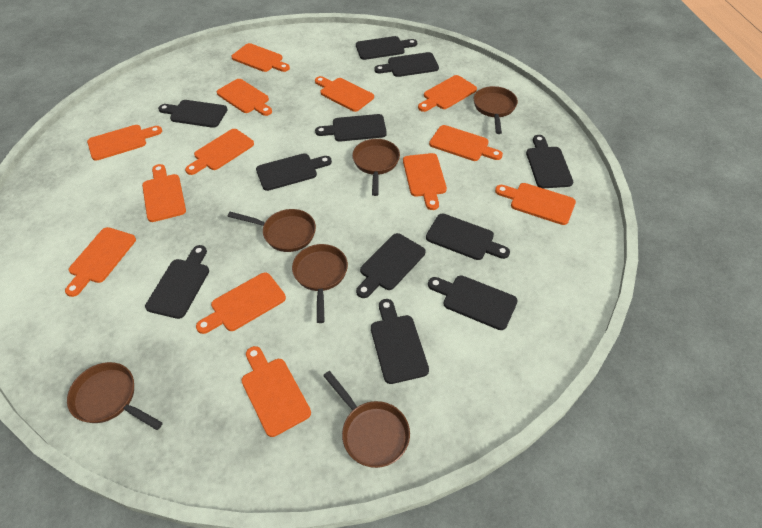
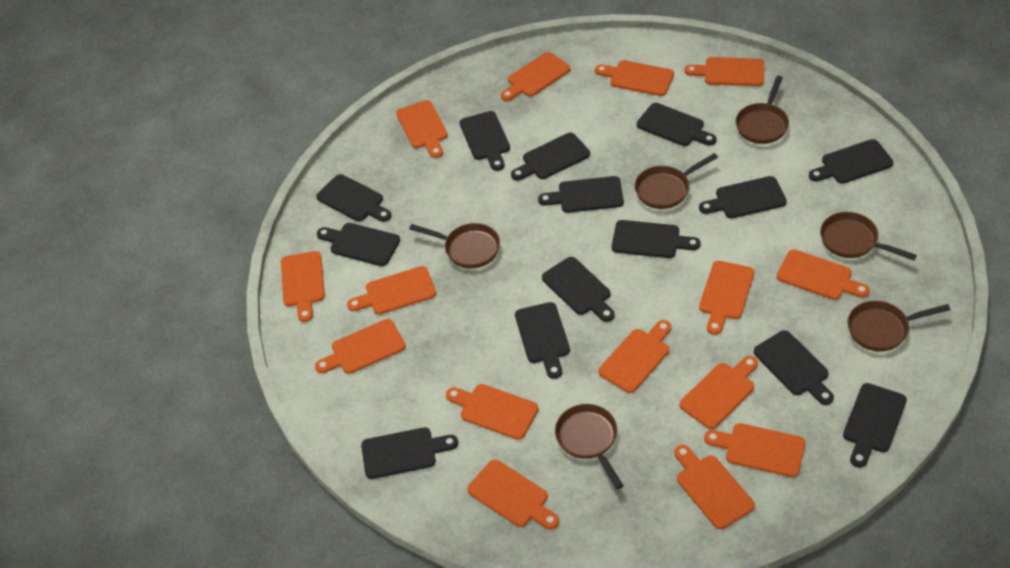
black cutting board: [145,245,209,319] [158,100,228,128] [256,153,332,191] [315,114,387,142] [356,36,417,60] [356,233,426,298] [371,299,429,384] [374,52,439,77] [426,214,510,260] [428,275,518,330] [526,135,573,189] = 11 -> [316,174,392,222] [317,223,400,266] [361,427,458,479] [460,111,510,171] [511,133,590,181] [515,302,570,379] [538,176,624,213] [542,257,615,322] [612,220,701,258] [637,103,717,146] [699,176,787,218] [754,330,834,405] [809,139,893,184] [843,383,907,468] = 14
orange cutting board: [65,227,136,297] [87,125,162,161] [142,164,186,222] [185,129,254,175] [196,272,286,334] [217,79,272,116] [231,43,290,72] [241,346,311,437] [315,76,374,112] [403,153,447,210] [418,75,477,112] [429,125,503,161] [495,183,576,225] = 13 -> [281,251,325,322] [315,319,406,374] [347,266,436,315] [396,100,448,158] [446,384,539,440] [467,459,559,530] [501,52,571,101] [595,60,674,96] [598,320,671,393] [674,445,755,529] [680,356,758,429] [685,57,764,86] [699,261,754,335] [704,423,805,477] [777,249,870,300] = 15

